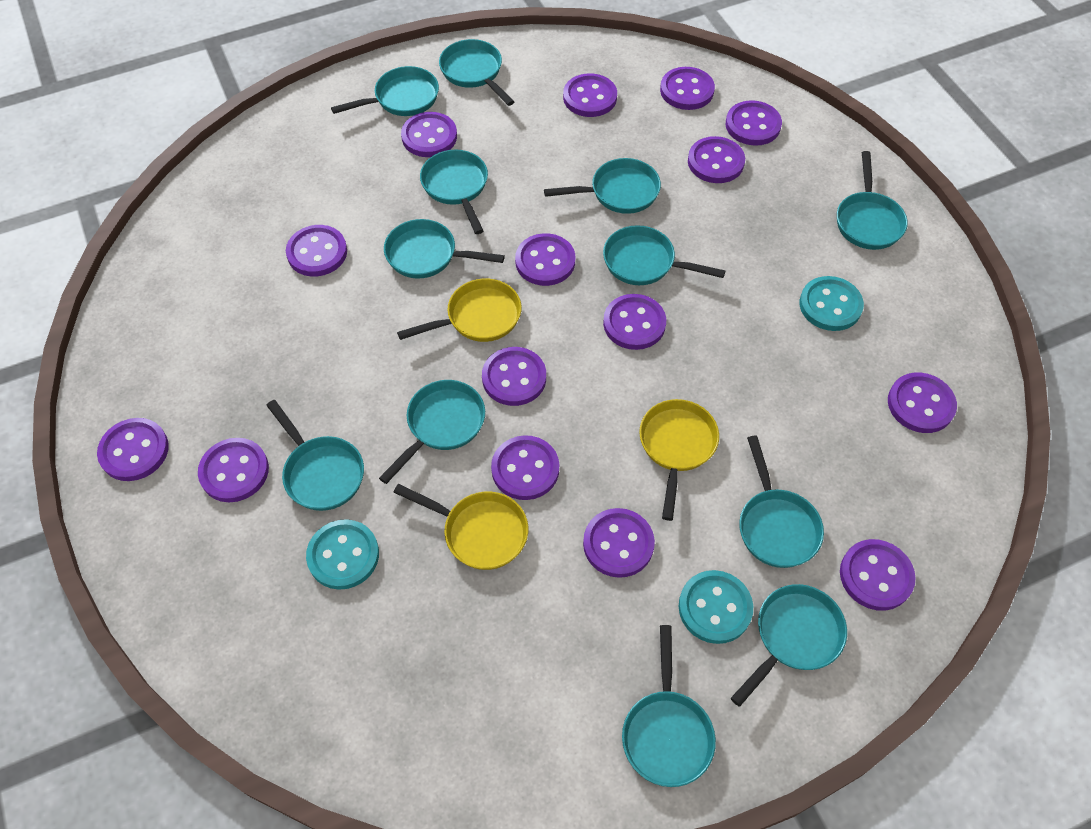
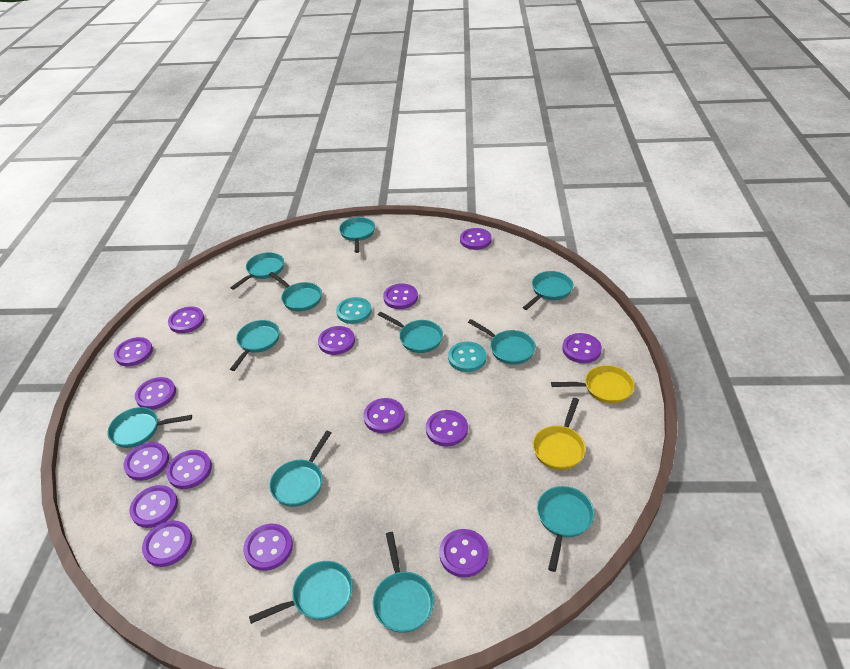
turquoise button: [306,519,379,590] [679,570,753,644] [799,276,864,331] = 3 -> [336,297,372,324] [448,341,486,372] = 2
yellow pan: [393,484,528,570] [397,278,522,342] [639,399,719,521] = 3 -> [533,398,586,470] [551,365,635,404] = 2

